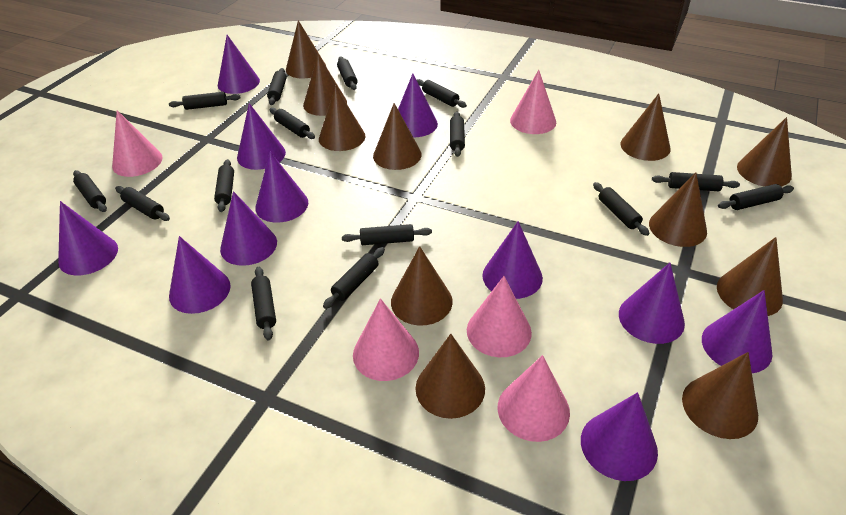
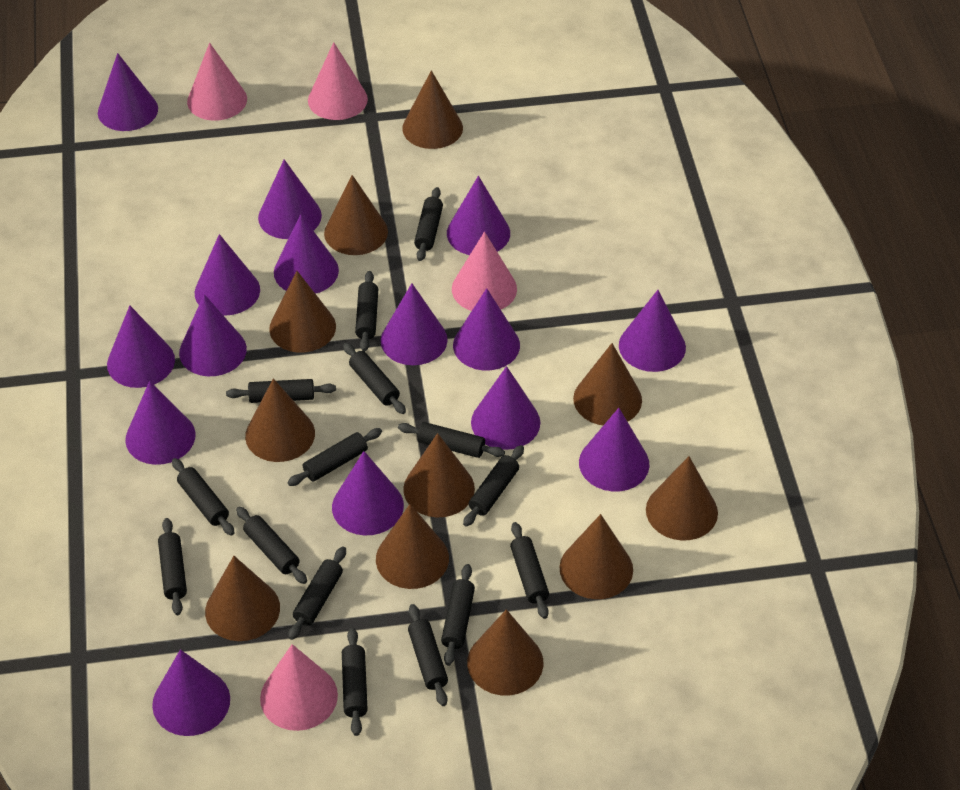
pink cone: [112,110,163,177] [353,298,419,381] [467,276,532,357] [498,355,570,442] [510,70,556,134] = 5 -> [187,43,247,121] [260,644,338,731] [308,42,368,120] [452,232,517,311] = 4
purple cone: [58,201,118,275] [169,236,231,314] [218,35,260,94] [220,191,277,266] [237,103,286,170] [255,152,308,223] [398,74,438,137] [482,221,543,299] [581,392,658,481] [619,263,685,344] [702,290,772,373] = 11 -> [98,53,158,131] [107,305,175,388] [125,381,196,465] [152,649,230,736] [179,294,247,376] [195,234,260,316] [258,159,322,239] [274,214,339,294] [332,451,404,535] [381,283,448,365] [447,176,510,255] [453,288,520,370] [471,366,540,450] [579,408,650,491] [619,290,686,372] = 15

